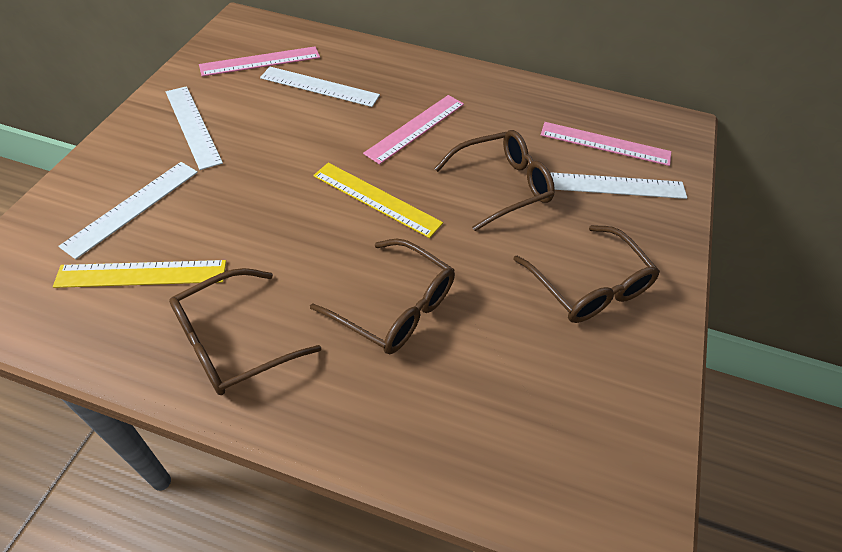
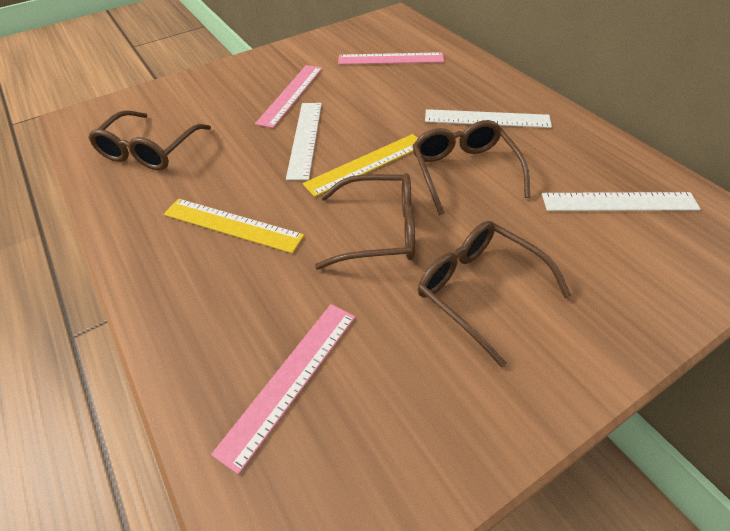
white ruler: [58,162,198,259] [166,86,223,170] [260,67,380,107] [550,172,687,199] = 4 -> [286,103,322,180] [425,109,552,128] [542,192,701,211] = 3

